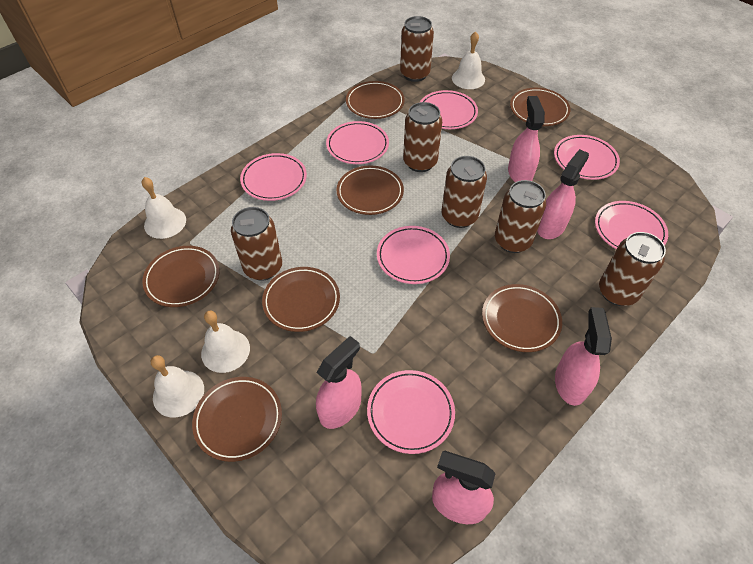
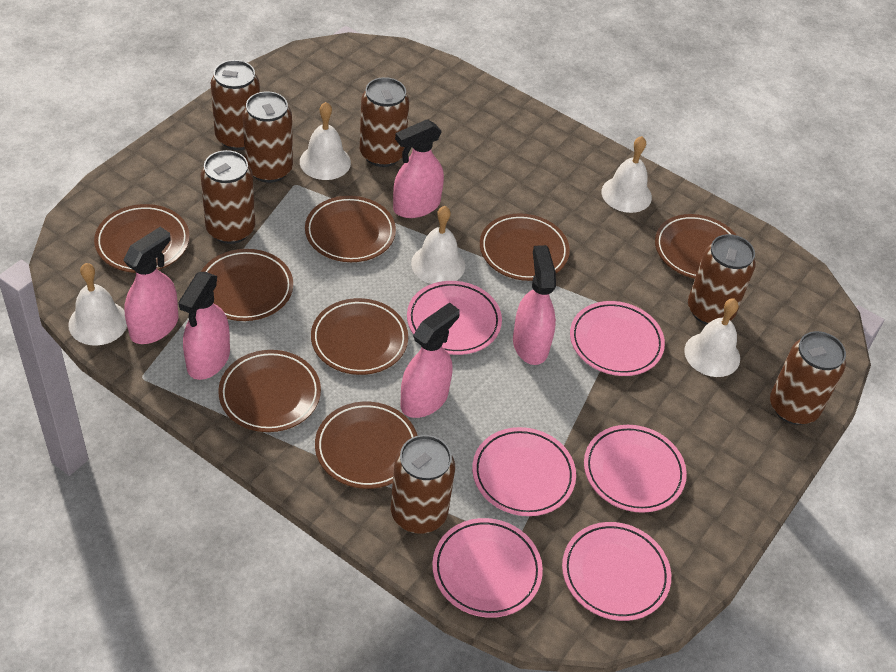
brown can: [231,207,282,281] [400,16,434,82] [403,102,442,172] [442,156,487,228] [495,180,546,253] [599,232,666,306] = 6 -> [200,150,255,244] [211,60,260,150] [243,91,293,183] [360,77,409,167] [391,435,455,534] [688,234,756,325] [770,331,846,425] = 7
brown plate: [142,246,219,307] [192,377,282,462] [262,267,340,332] [337,166,404,215] [346,81,405,119] [482,284,562,352] [510,88,571,126] = 7 -> [94,204,190,273] [201,249,293,321] [218,350,321,432] [305,196,396,262] [311,298,408,375] [315,402,418,489] [480,213,570,281] [655,214,736,279] = 8
pink plate: [240,153,307,201] [326,121,389,164] [367,370,455,454] [377,226,450,284] [420,90,478,129] [554,135,620,180] [595,201,668,249] = 7 -> [407,281,502,355] [432,518,543,618] [472,427,576,516] [562,522,671,621] [570,301,665,376] [584,425,687,513] = 6
white bell: [142,177,186,239] [151,355,204,418] [201,310,250,373] [452,31,485,89] = 4 -> [68,263,127,346] [300,102,351,180] [411,206,465,284] [602,136,652,213] [684,298,740,377] = 5

